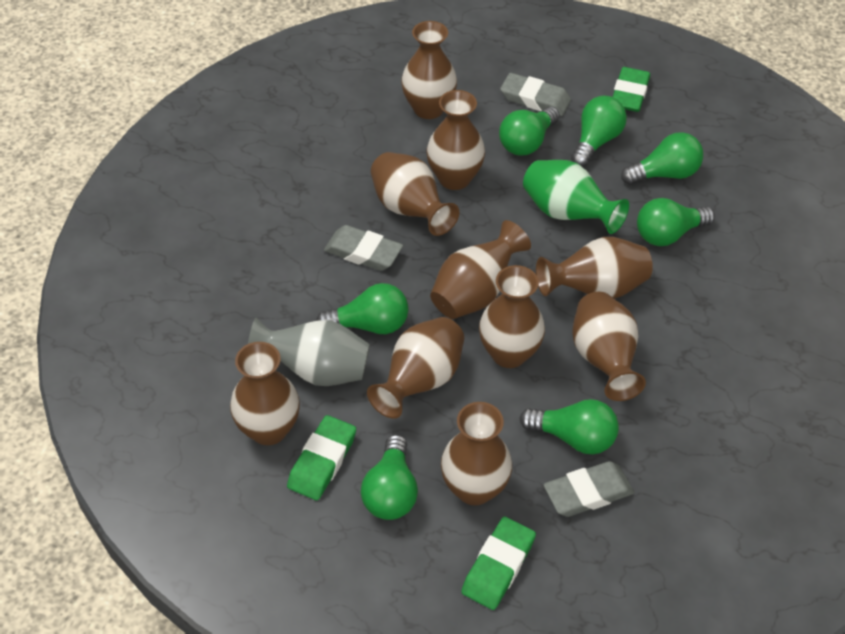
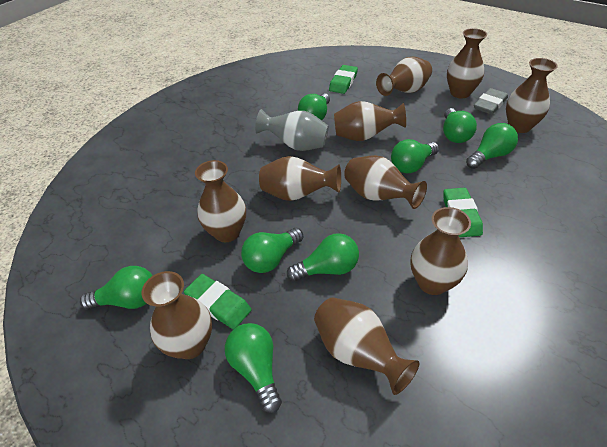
green light bulb: [316,283,409,334] [361,434,418,520] [499,107,560,156] [519,399,619,455] [571,96,627,167] [621,132,703,185] [637,198,715,246] = 7 -> [80,266,153,310] [225,323,282,413] [241,228,303,273] [287,233,359,281] [298,93,330,120] [391,139,439,173] [443,108,477,143] [466,123,518,169] = 8
green vase: [523,160,629,234] = 1 -> none = 0
grey eraser: [324,225,403,271] [500,73,571,116] [544,461,634,517] = 3 -> [474,88,508,114] = 1

